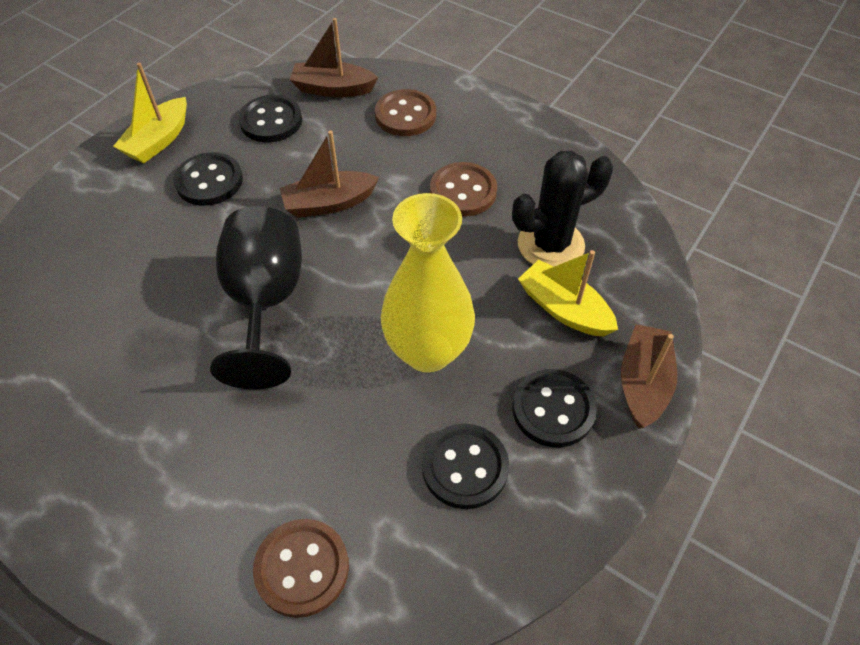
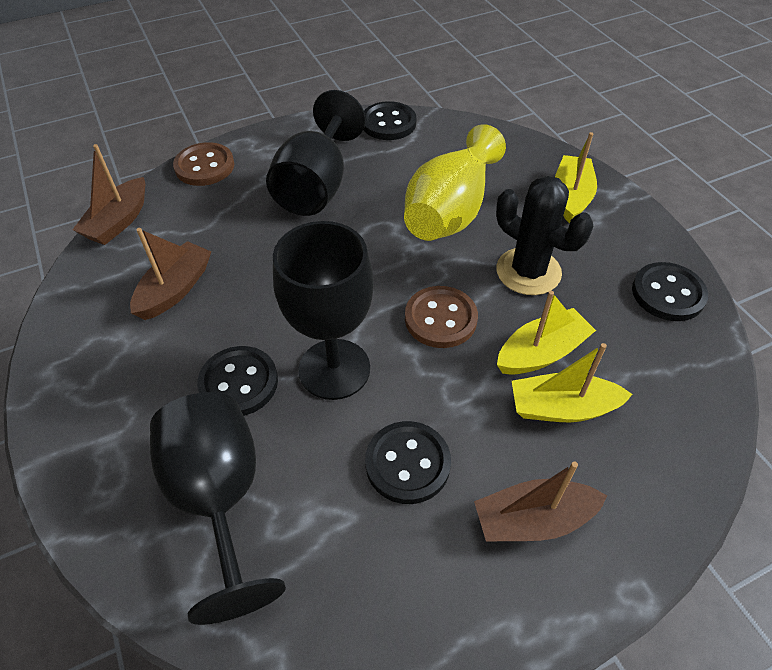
black goblet: [210,206,302,389] = 1 -> [150,392,286,625] [266,90,366,216] [273,221,374,400] = 3
brown button: [253,519,349,618] [375,89,436,136] [430,162,497,217] = 3 -> [173,142,234,186] [405,286,478,348] = 2
yellow boat: [113,63,187,163] [518,250,618,336] = 2 -> [497,291,596,375] [512,343,633,422] [555,132,597,224] = 3

